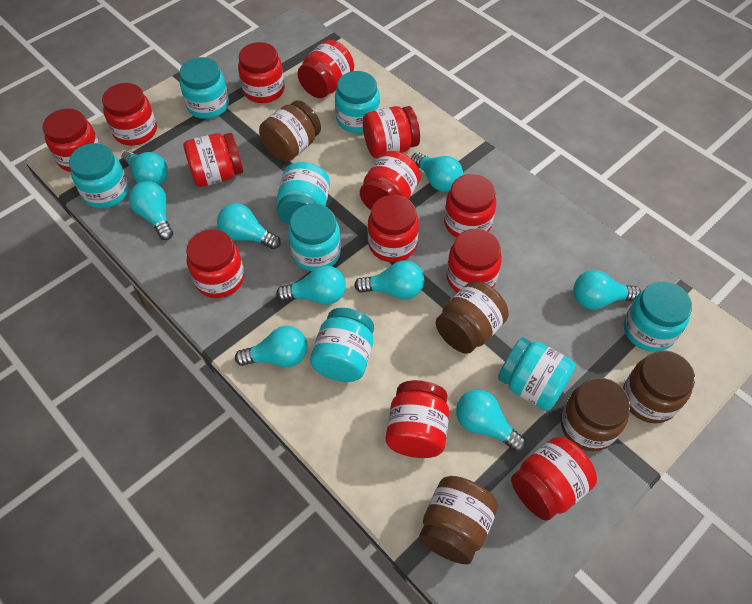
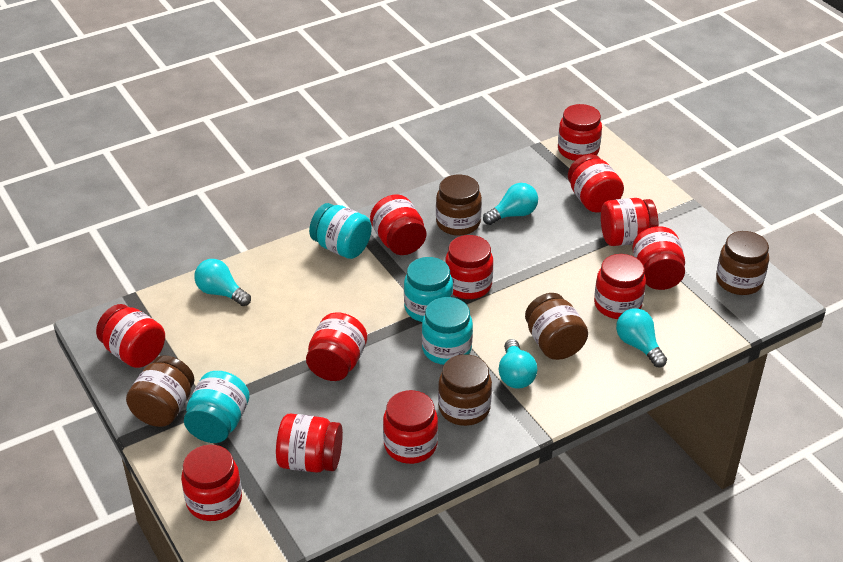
red jar: [42,109,100,172] [102,83,157,146] [183,133,243,187] [186,229,244,298] [238,42,285,103] [297,40,354,98] [360,151,421,210] [363,106,420,158] [368,195,419,262] [386,380,449,458] [444,174,496,237] [446,229,502,293] [511,437,597,521] = 13 -> [96,304,165,368] [181,445,242,521] [276,413,343,473] [306,312,367,381] [370,194,426,255] [383,390,438,464] [445,235,493,299] [558,104,602,161] [568,154,624,213] [594,254,646,319] [601,198,659,246] [632,226,685,290] = 12
turquoise jar: [69,143,129,208] [179,57,229,119] [277,162,330,225] [288,204,341,271] [310,308,374,382] [335,71,380,133] [498,337,576,411] [624,281,692,352] = 8 -> [184,371,250,443] [309,203,372,259] [404,257,453,322] [422,297,473,365] = 4
turquoise light bulb: [121,151,168,185] [129,181,173,240] [217,203,281,249] [235,326,308,367] [276,265,346,305] [354,260,424,299] [411,152,463,192] [456,389,526,452] [573,270,641,310] = 9 -> [194,259,251,306] [483,183,538,225] [499,339,537,389] [616,308,667,367] = 4

